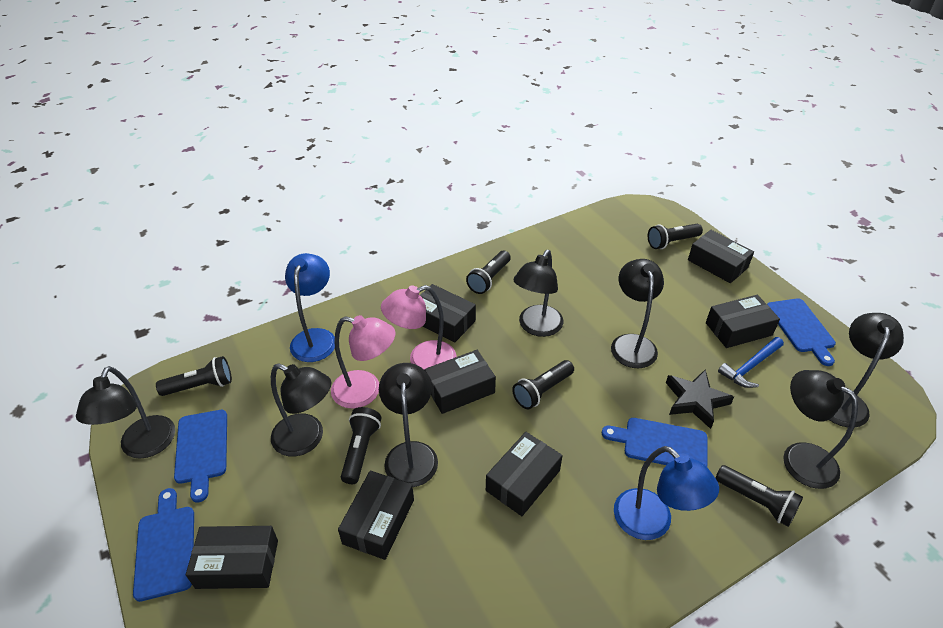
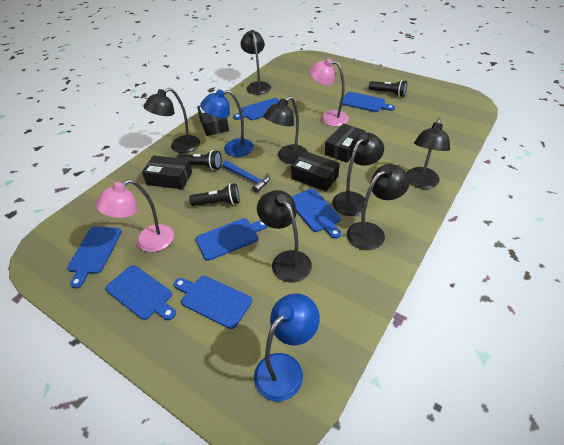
black box: [186,526,278,589] [338,471,414,560] [420,284,476,343] [424,350,496,414] [486,432,563,516] [688,230,754,283] [706,295,780,348] = 7 -> [142,155,192,189] [197,106,229,136] [291,151,340,192] [325,123,365,163] = 4
black flashlight: [156,356,232,396] [341,407,381,484] [466,251,511,294] [512,360,574,410] [648,224,703,249] [716,465,803,527] = 6 -> [176,150,222,170] [189,183,240,206] [369,80,407,97] = 3
black star: [666,369,734,429] = 1 -> none = 0
blue cutting board: [133,488,194,602] [174,410,227,502] [602,418,707,467] [767,298,836,366] = 4 -> [67,227,122,288] [105,265,176,320] [174,276,252,329] [196,218,268,261] [233,98,280,120] [292,189,341,239] [342,92,395,112] = 7

